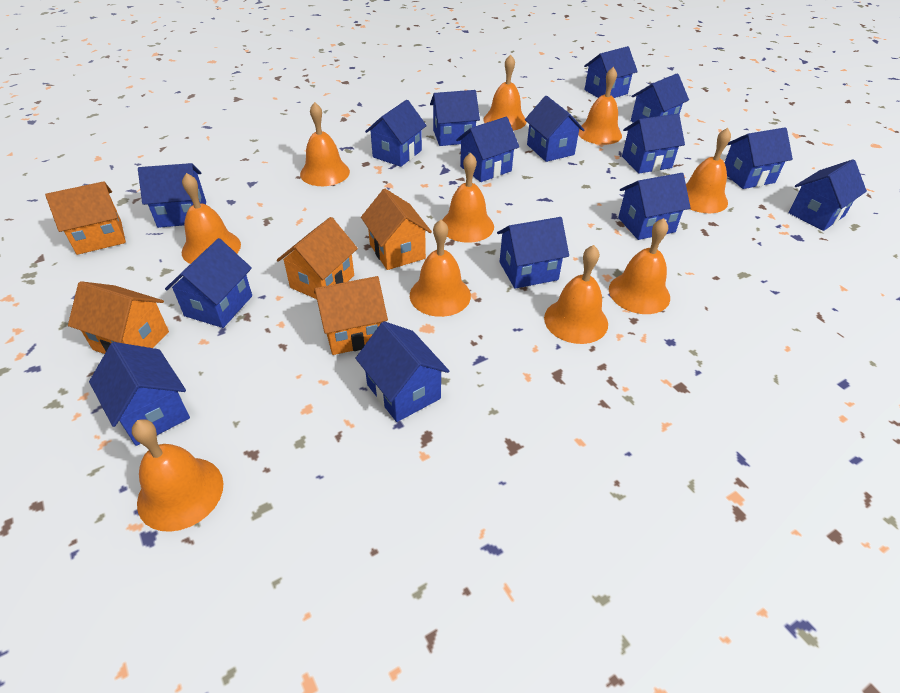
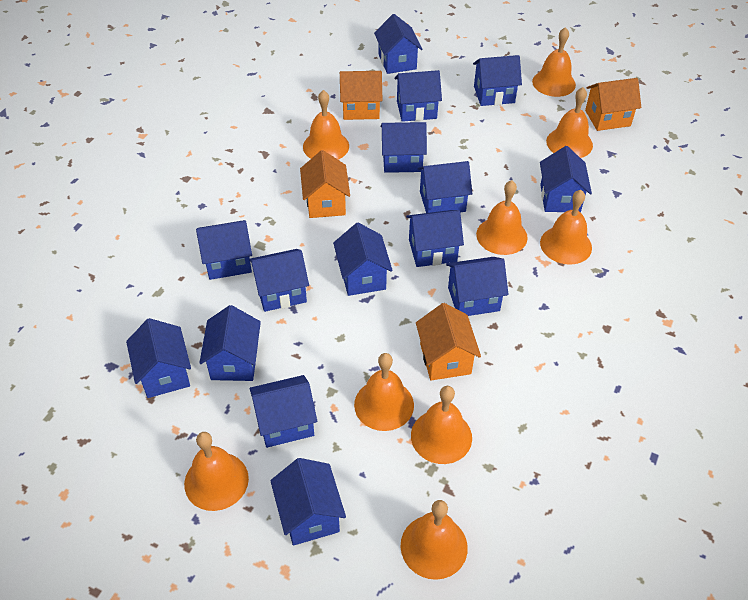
orange bell: [132,419,224,532] [182,173,241,264] [300,102,350,186] [410,219,471,317] [442,152,494,243] [483,55,527,131] [544,245,608,344] [578,67,622,145] [609,218,670,314] [686,128,731,213] = 10 -> [184,432,249,511] [303,90,349,160] [354,353,414,431] [401,500,468,580] [411,386,472,464] [476,180,528,255] [532,27,576,97] [540,190,592,265] [546,87,593,158] = 9
orange house: [45,181,126,255] [68,281,169,354] [277,217,358,299] [314,276,388,355] [361,189,432,270] = 5 -> [300,150,350,218] [340,71,382,120] [416,303,481,380] [585,78,641,131] = 4

